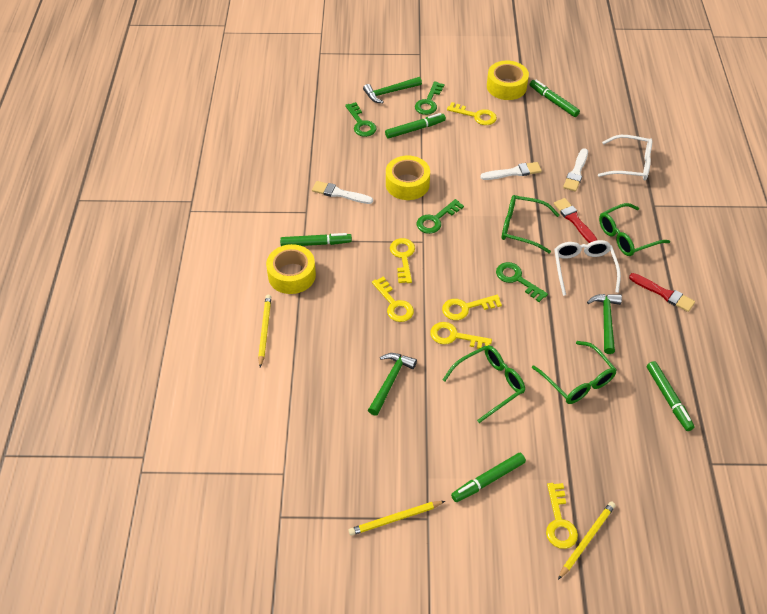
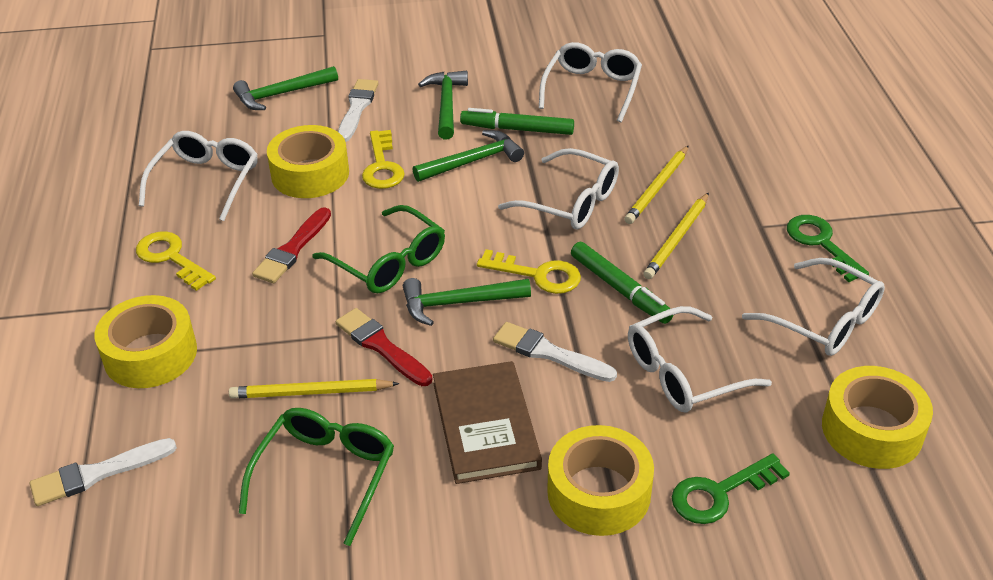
brown book: none = 0 -> [433,361,542,484] = 1
green glasses: [443,345,525,423] [502,195,559,254] [532,341,617,404] [599,203,670,256] = 4 -> [239,408,394,546] [312,205,445,293] = 2
green hammer: [363,77,422,103] [368,353,417,416] [587,294,622,354] = 3 -> [233,66,338,110] [403,278,531,326] [412,130,524,182] [418,71,468,139] = 4
green key: [345,102,377,137] [415,81,445,115] [417,199,464,234] [496,262,548,302] = 4 -> [672,453,790,524] [787,215,869,282] = 2
green marker: [280,233,352,246] [385,113,446,139] [451,453,526,502] [530,80,580,117] [647,361,695,431] = 5 -> [460,108,574,135] [571,242,673,324] = 2
white glasses: [554,240,621,296] [598,135,652,180] = 2 -> [139,131,258,221] [498,148,619,230] [539,42,642,122] [628,306,772,412] [742,258,885,356] = 5
yellow key: [372,277,414,322] [390,238,415,283] [430,322,492,349] [442,295,502,320] [447,102,497,125] [546,483,578,549] = 6 -> [136,231,216,291] [362,130,405,189] [477,249,581,294] = 3
yellow tape: [266,244,316,294] [386,156,430,200] [487,61,529,100] = 3 -> [95,295,197,388] [267,125,349,198] [547,425,654,536] [822,366,933,469] = 4

